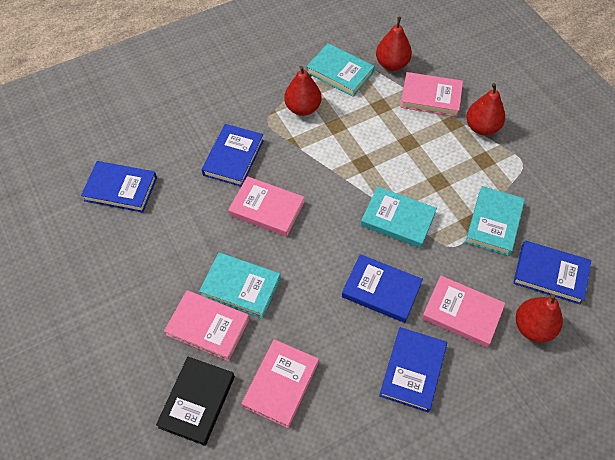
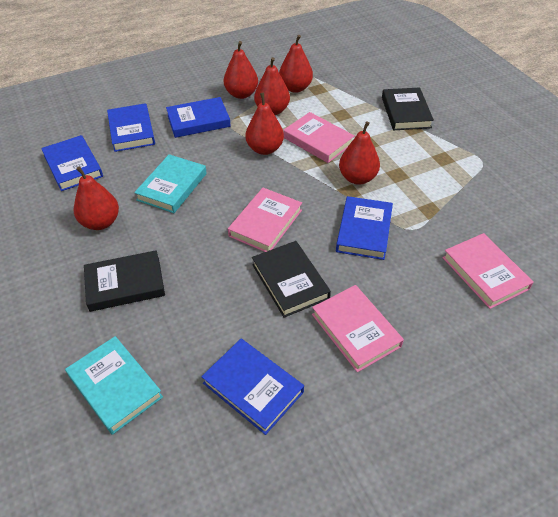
black book: [156,357,235,446] = 1 -> [84,250,165,312] [252,241,331,318] [382,87,434,130] = 3
pink book: [164,290,249,361] [228,176,304,237] [241,339,319,428] [400,72,463,117] [422,275,505,347] = 5 -> [228,188,302,252] [283,112,354,163] [312,285,404,372] [443,233,534,309] = 4
red pear: [284,66,321,116] [376,17,412,71] [466,83,505,135] [516,294,563,342] = 4 -> [74,166,119,230] [224,41,258,99] [245,93,284,155] [254,57,290,115] [279,35,313,93] [339,121,380,185] = 6
turquoise book: [199,252,281,318] [307,43,374,97] [361,186,437,248] [465,186,525,256] = 4 -> [65,336,163,435] [134,154,207,213] = 2

